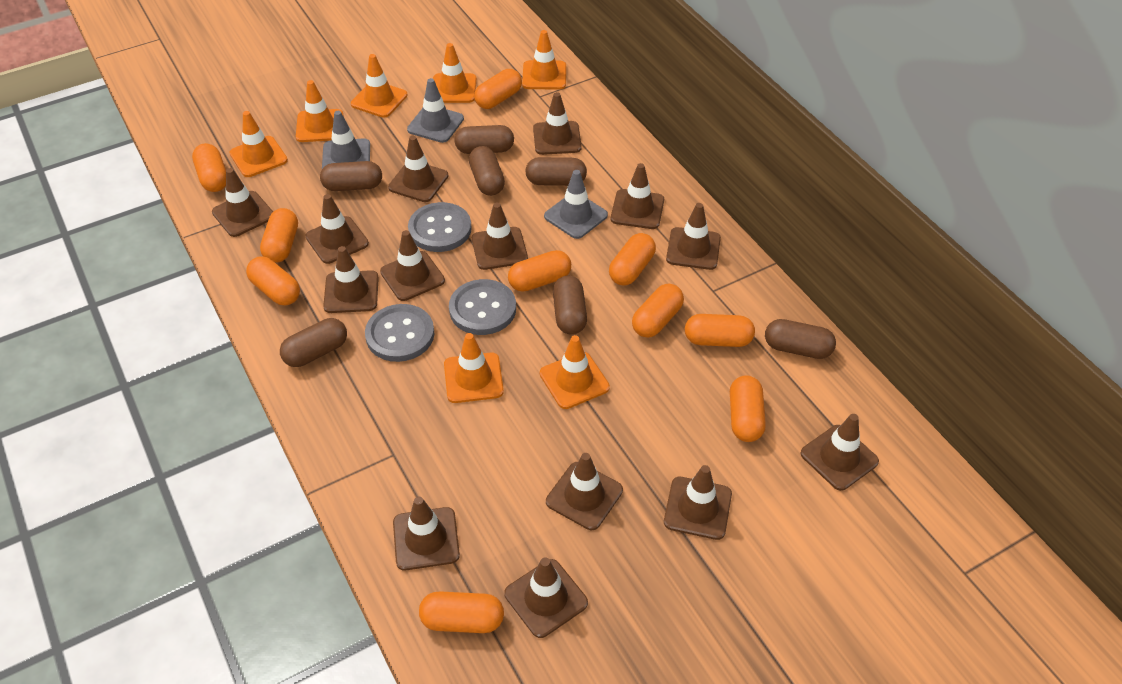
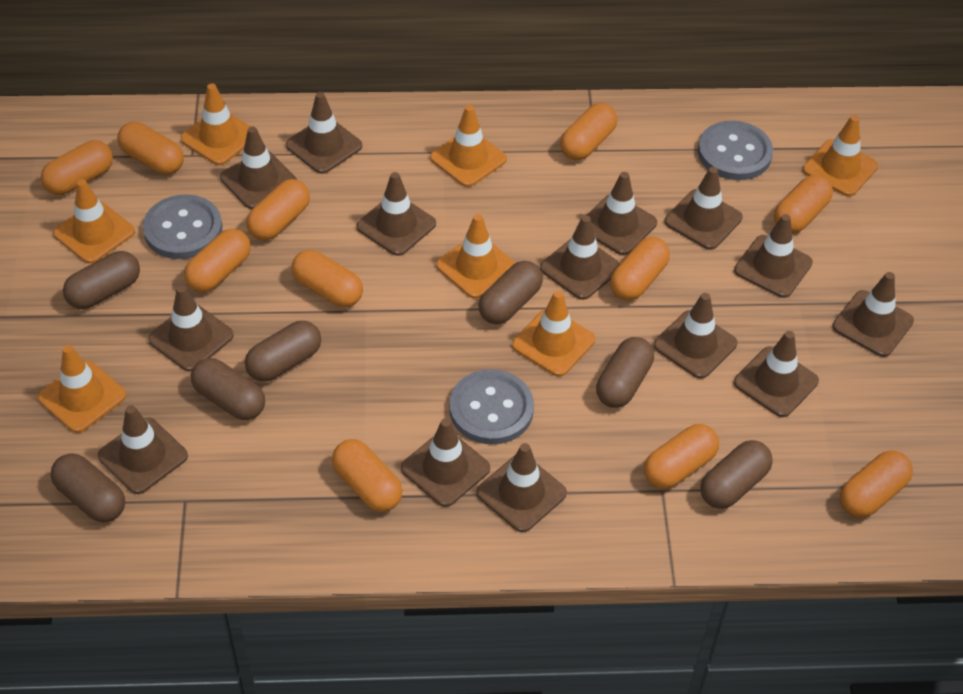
grey traffic cone: [322,111,370,169] [407,78,464,143] [544,170,608,239] = 3 -> none = 0
orange capsule: [192,143,226,192] [246,256,300,305] [260,208,298,263] [419,591,504,633] [474,69,522,109] [508,250,571,292] [609,233,656,286] [632,284,684,338] [685,314,755,347] [730,375,766,442] = 10 -> [41,140,113,195] [118,122,184,175] [184,229,251,292] [246,179,310,241] [292,250,363,307] [332,439,402,512] [560,103,617,160] [610,237,670,301] [644,424,719,489] [774,174,833,234] [840,450,913,518] = 11

